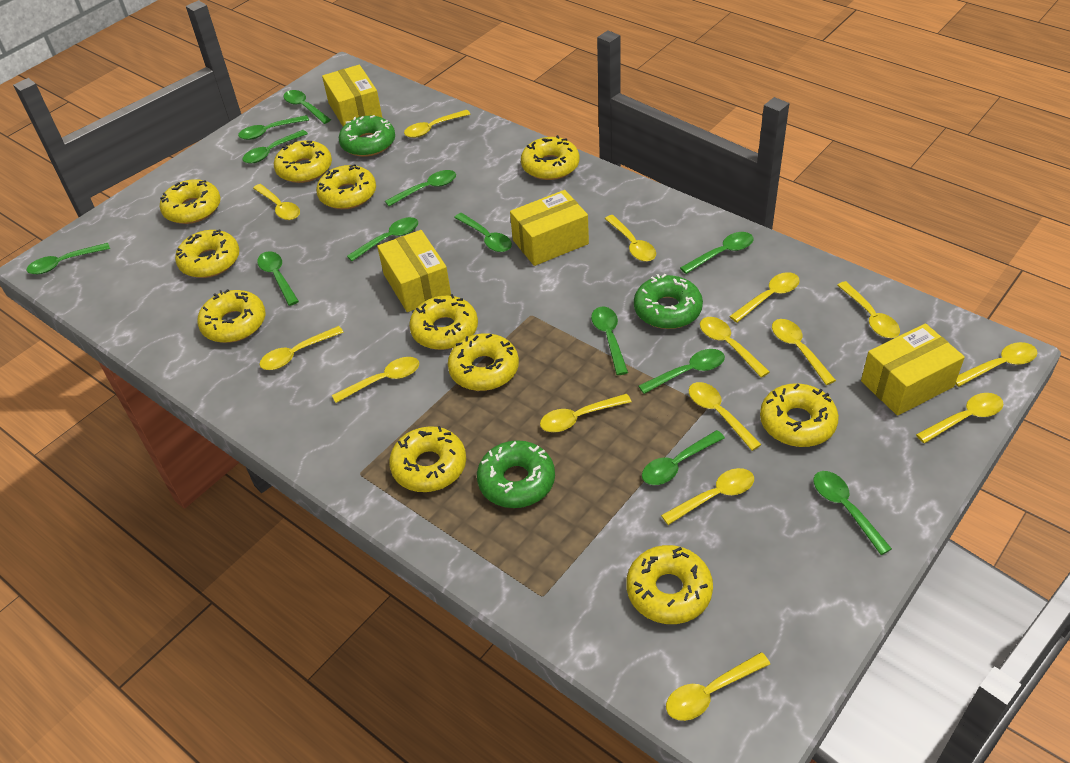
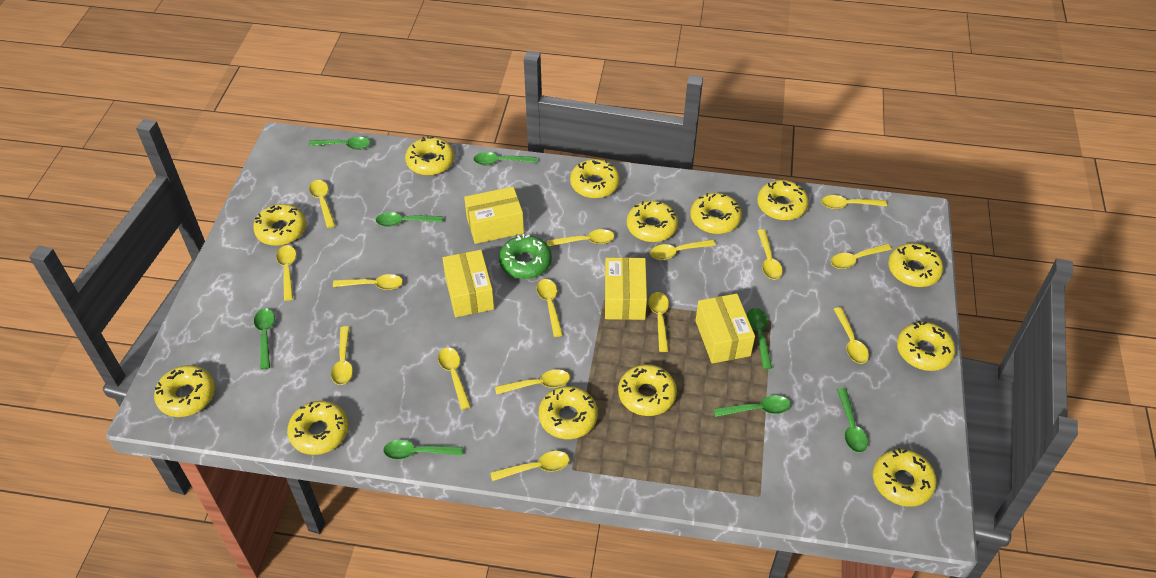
green donut: [339,115,395,157] [477,440,555,508] [634,274,703,329] = 3 -> [499,234,552,279] = 1
green spoon: [27,243,110,274] [238,115,309,140] [243,130,308,164] [257,251,299,306] [284,90,331,124] [347,217,418,261] [385,170,456,206] [454,213,512,252] [591,307,628,375] [638,349,725,394] [642,430,725,485] [680,232,754,274] [813,471,892,555] = 13 -> [254,308,275,369] [308,137,371,150] [376,212,443,227] [383,440,463,460] [473,152,537,165] [714,395,790,417] [747,308,772,369] [837,388,868,453] = 8
yellow donut: [160,179,221,224] [175,229,239,278] [197,289,266,343] [274,140,332,183] [316,164,376,209] [389,426,466,492] [409,294,478,350] [448,333,519,391] [521,135,580,180] [626,545,713,624] [760,383,839,447] = 11 -> [154,365,215,417] [253,204,306,246] [287,401,349,455] [405,136,454,175] [539,386,598,439] [570,159,620,198] [618,364,677,416] [627,201,678,242] [690,193,742,234] [757,180,809,220] [873,448,937,507] [888,243,943,287] [897,321,956,371] = 13

